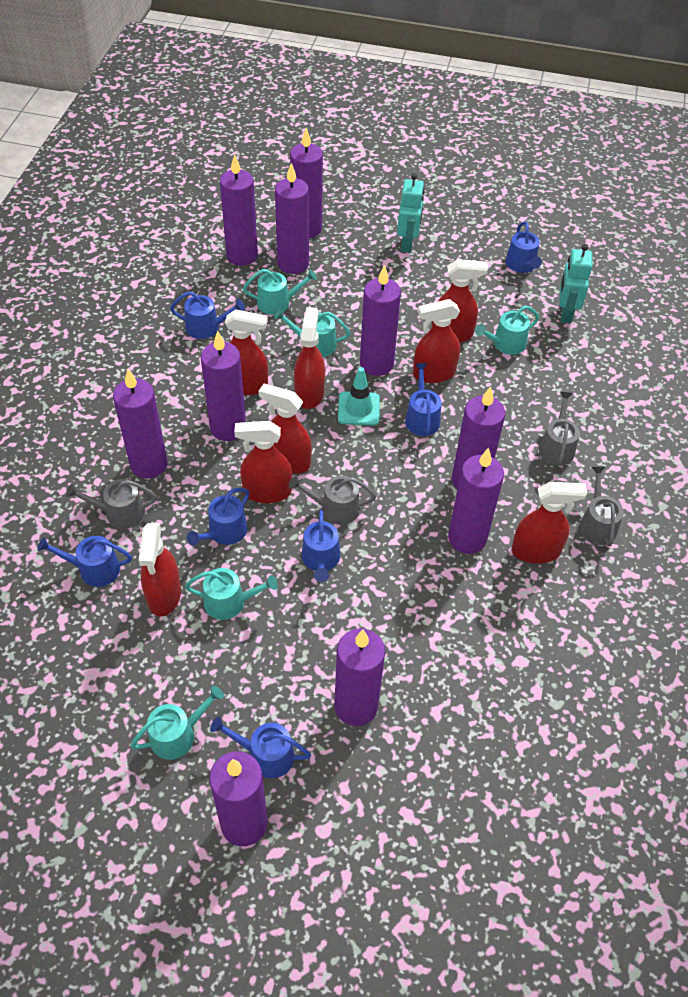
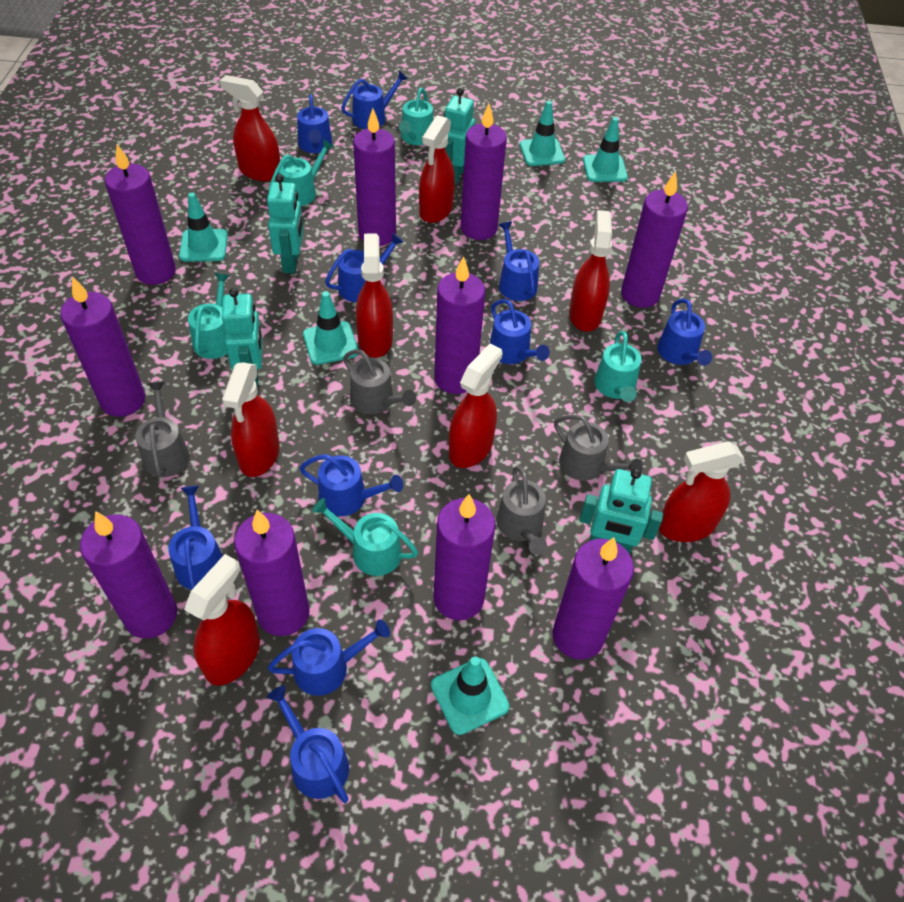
blue watering can: [37,536,132,587] [170,291,245,339] [187,488,249,546] [210,717,311,778] [302,510,340,582] [405,363,441,436] [506,221,542,273] = 7 -> [168,486,223,590] [267,685,349,803] [268,620,390,696] [297,94,332,153] [300,454,403,516] [325,233,403,302] [341,71,408,129] [489,299,550,364] [499,221,539,301] [657,299,712,366] = 10
turquoise robot: [397,173,425,253] [560,244,593,324] = 2 -> [222,288,263,387] [267,174,304,274] [444,88,475,184] [580,468,663,554] = 4
turquoise traffic cone: [338,367,380,425] = 1 -> [179,192,228,262] [303,291,358,365] [431,656,510,735] [520,101,565,166] [583,117,628,182] = 5

